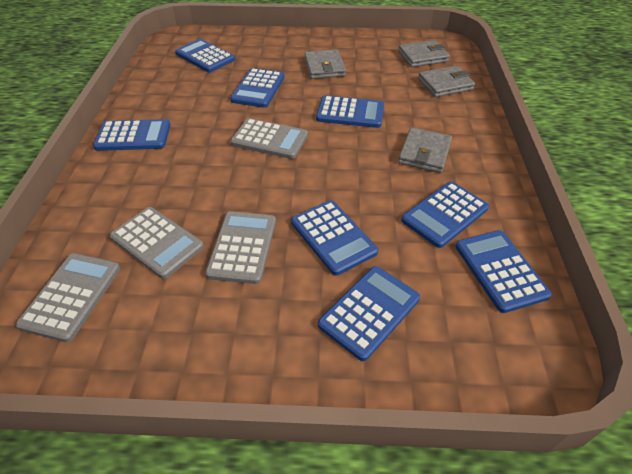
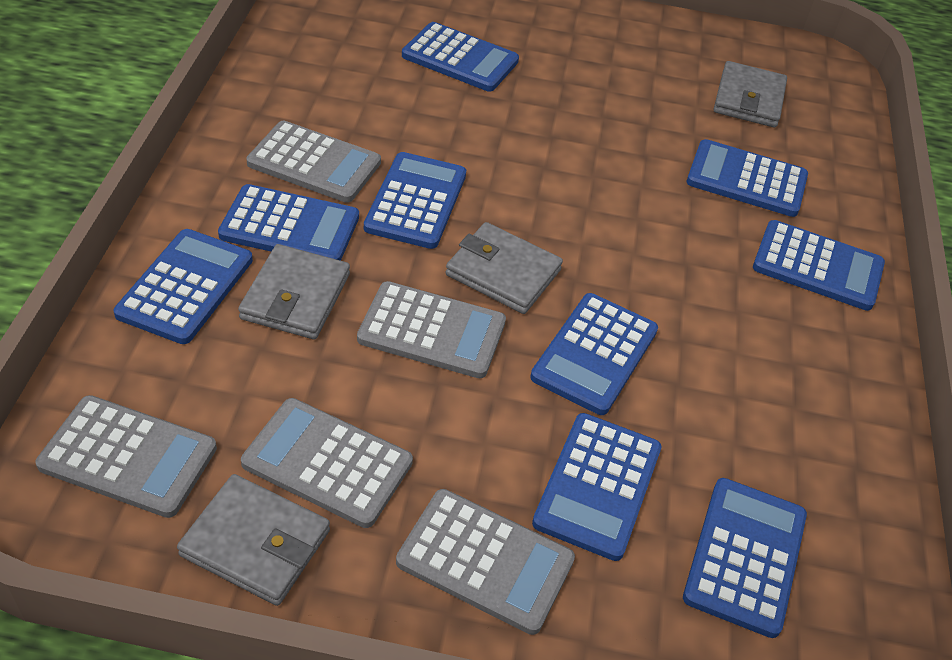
blue calculator: [93,119,170,151] [175,39,235,72] [230,68,285,108] [291,200,378,276] [316,95,384,128] [318,266,420,361] [401,182,489,248] [455,230,552,313] = 8 -> [114,229,253,344] [218,184,359,261] [364,152,466,249] [402,22,519,92] [530,293,658,415] [532,413,661,561] [683,478,807,638] [687,139,808,217] [753,220,885,311] = 9
grey calculator: [16,253,120,342] [110,207,204,279] [205,211,276,284] [230,118,308,159] = 4 -> [36,395,217,518] [241,398,413,528] [246,121,381,203] [357,281,506,378] [396,489,575,635] = 5

